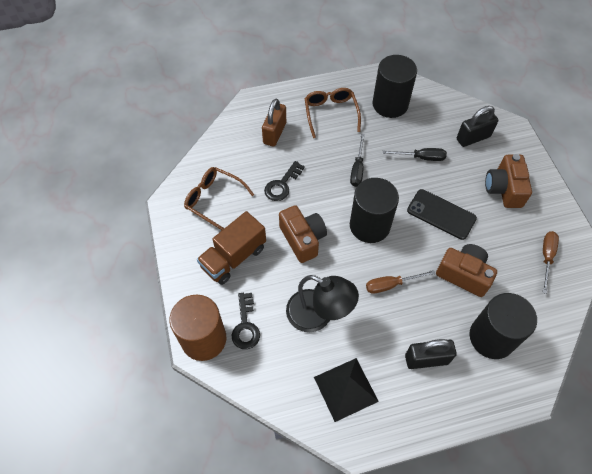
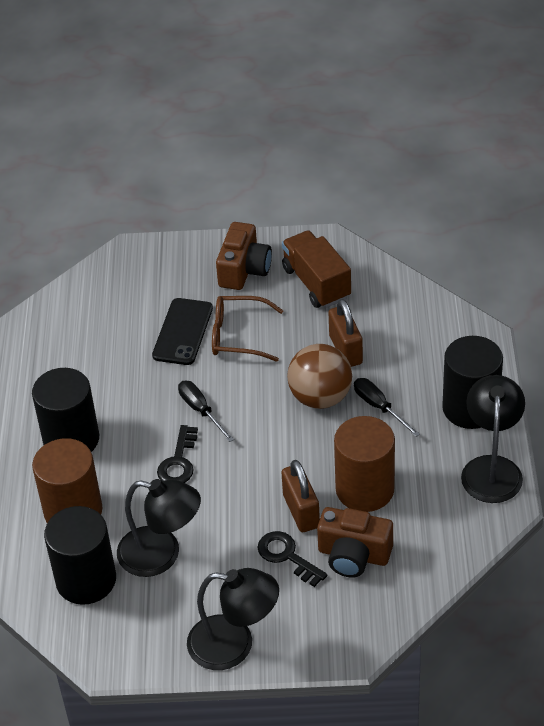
black lamp: [286,275,359,332] = 1 -> [117,479,201,577] [187,568,279,670] [461,375,525,503] = 3
black padlock: [405,339,457,369] [457,106,498,147] = 2 -> none = 0
black pyramid: [314,358,379,422] = 1 -> none = 0
brown ball: none = 0 -> [287,344,352,409] = 1
brown camera: [279,205,327,263] [436,244,497,297] [485,154,532,208] = 3 -> [216,222,272,290] [317,507,393,578] = 2
brown cylinder: [170,294,226,361] = 1 -> [32,438,102,523] [334,416,395,512] = 2
brown glasses: [184,167,254,230] [304,88,361,138] = 2 -> [212,296,283,362] = 1
brown padlock: [262,99,286,147] = 1 -> [281,460,320,532] [329,299,363,367] = 2
brown screwdriver: [366,270,436,294] [543,231,559,294] = 2 -> none = 0

